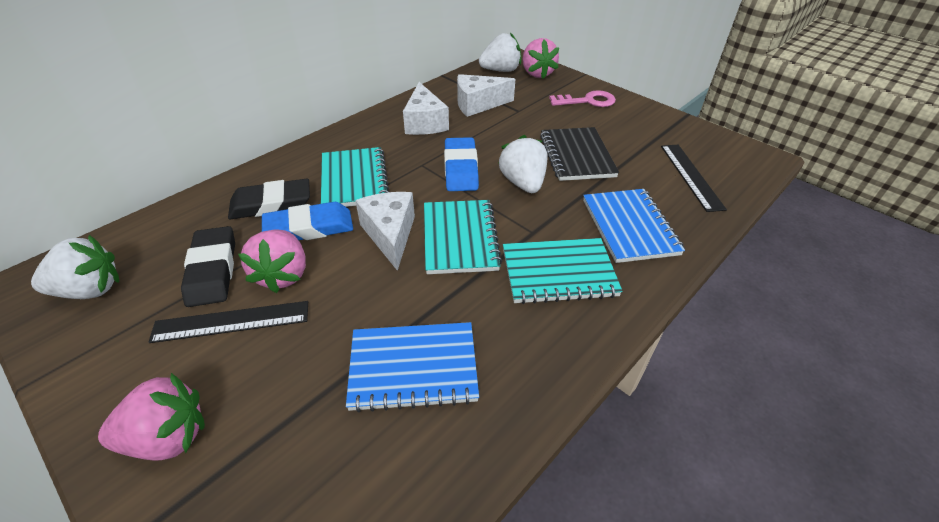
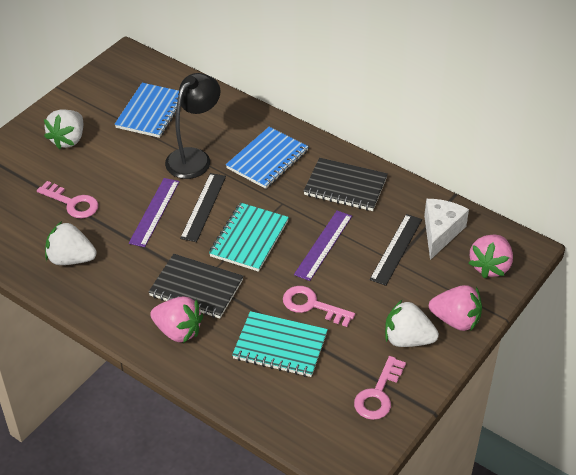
black eraser: [181,226,235,307] [228,179,310,219] = 2 -> none = 0
black lamp: none = 0 -> [165,73,220,179] = 1
black notebook: [540,127,619,181] = 1 -> [149,254,244,319] [304,158,388,211] = 2
blue eraser: [262,202,353,240] [444,137,479,191] = 2 -> none = 0
pink key: [549,90,616,107] = 1 -> [37,181,98,218] [283,286,355,327] [354,356,406,420] = 3
purple ruler: none = 0 -> [129,178,180,247] [294,210,352,281] = 2
turquoise notebook: [321,147,389,207] [424,200,502,274] [503,238,623,304] = 3 -> [209,203,289,272] [232,311,328,377] = 2
white cheese: [355,192,415,271] [403,82,449,135] [457,74,515,117] = 3 -> [424,199,469,260] = 1

